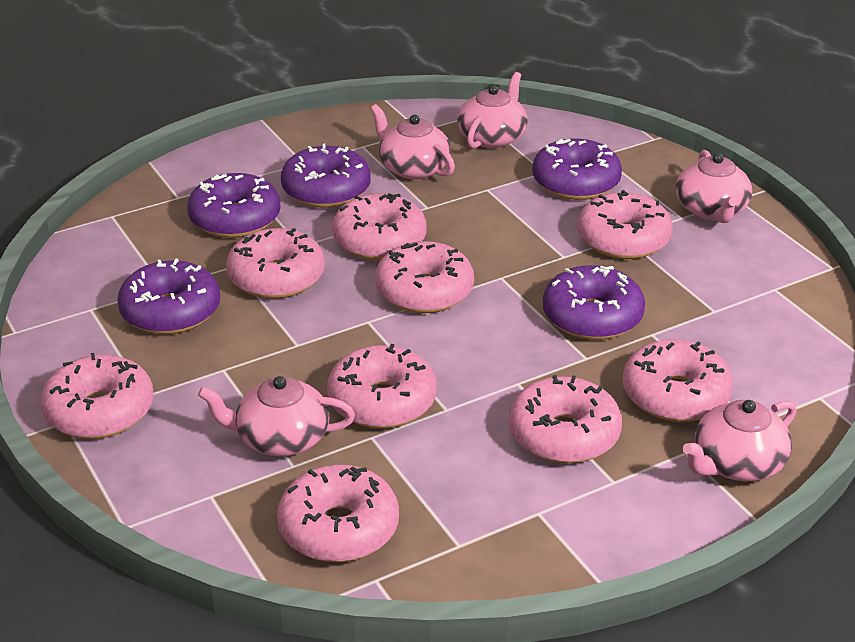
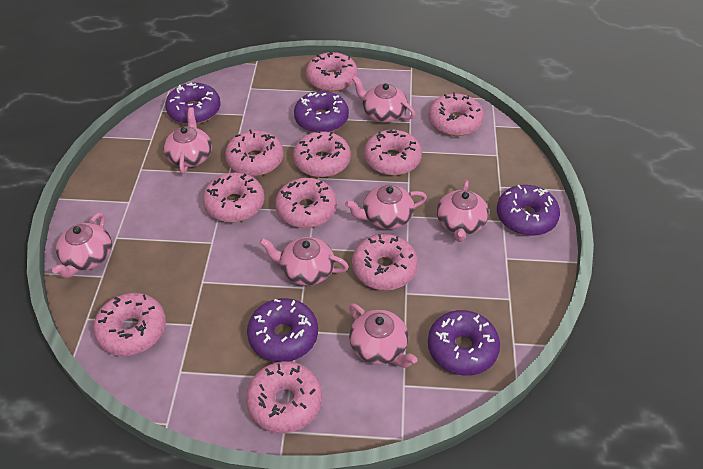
pink donut: [40,353,154,439] [226,228,325,299] [277,465,399,562] [327,344,437,429] [332,193,427,260] [375,241,474,313] [509,375,622,463] [577,190,673,259] [622,339,733,422] = 9 -> [93,293,166,356] [203,173,264,223] [225,129,284,176] [246,361,322,433] [275,178,337,228] [293,130,351,177] [306,51,358,92] [352,234,418,290] [364,130,422,175] [428,92,484,136] = 10
pink teapot: [198,376,355,456] [370,104,455,179] [457,72,528,148] [676,150,753,223] [683,400,797,481] = 5 -> [52,212,112,278] [163,107,212,174] [260,237,349,286] [345,185,427,229] [348,303,417,368] [352,76,415,123] [437,180,489,242] = 7

